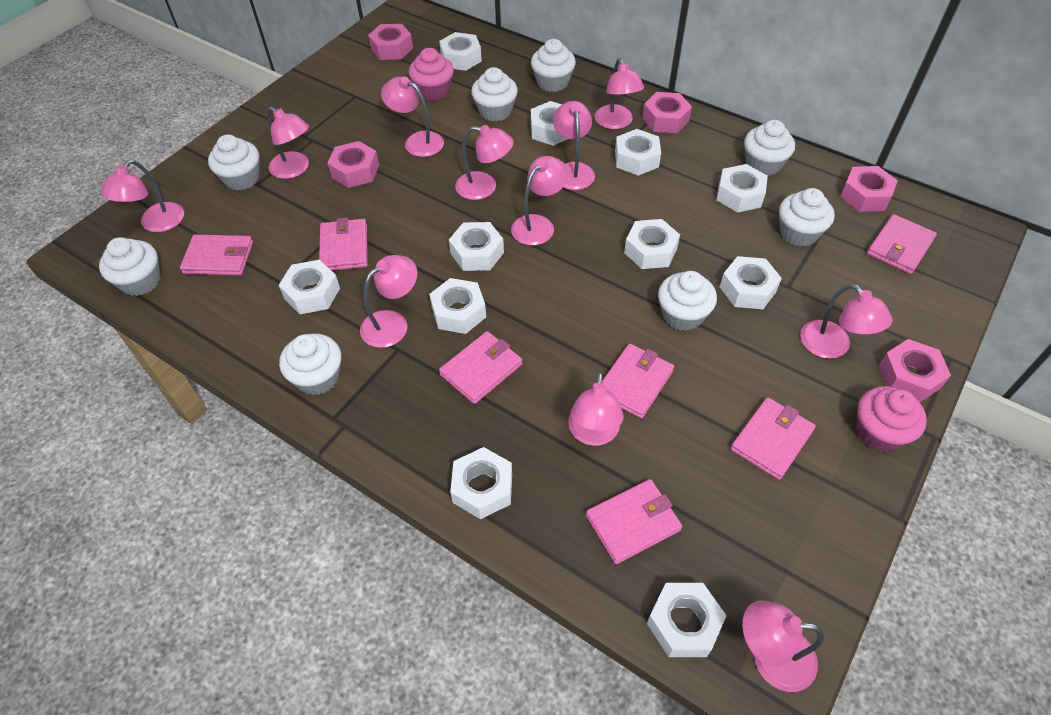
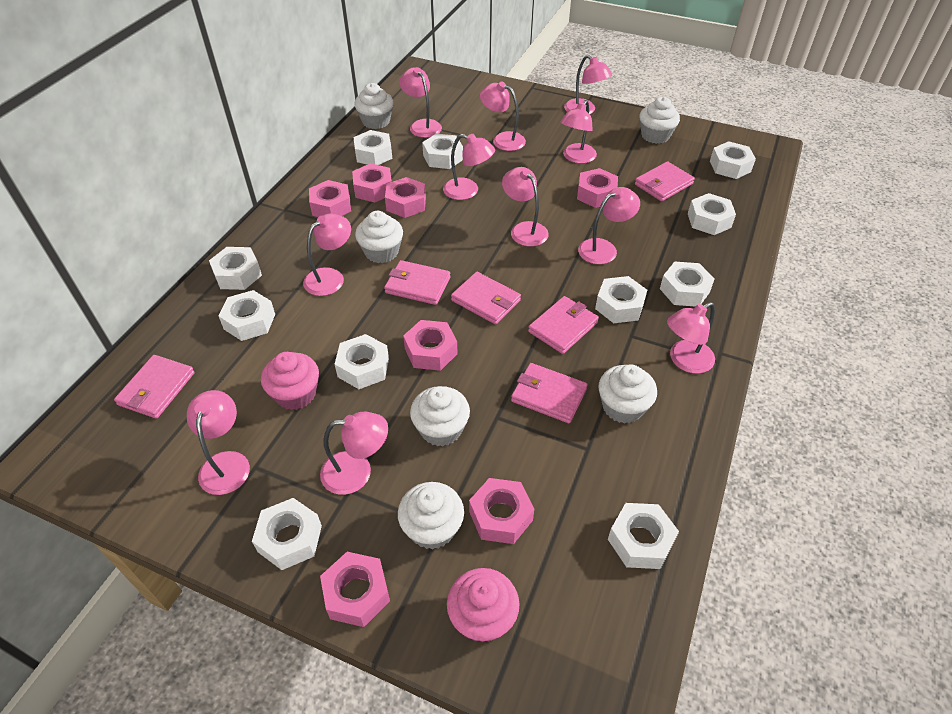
pink nut: [327,141,379,188] [368,24,413,60] [642,92,692,133] [840,166,898,212] [879,339,951,402] = 5 -> [309,180,351,217] [320,552,390,627] [352,163,392,203] [385,177,426,218] [403,320,458,371] [469,478,534,544] [577,168,618,208] = 7
pink wallet: [180,235,253,275] [319,218,368,271] [439,331,522,404] [586,479,682,564] [602,344,674,419] [730,397,816,480] [867,214,937,274] = 7 -> [114,355,195,419] [384,260,451,305] [451,272,521,325] [511,363,588,423] [528,296,599,354] [635,161,695,201] = 6
white cupcake: [99,237,161,296] [208,134,260,191] [279,333,341,395] [471,67,518,121] [531,39,576,92] [658,271,717,331] [744,120,795,176] [779,188,835,246] = 8 -> [354,83,394,129] [355,211,403,263] [398,482,464,550] [410,386,470,446] [598,364,657,424] [640,97,680,144] = 6

